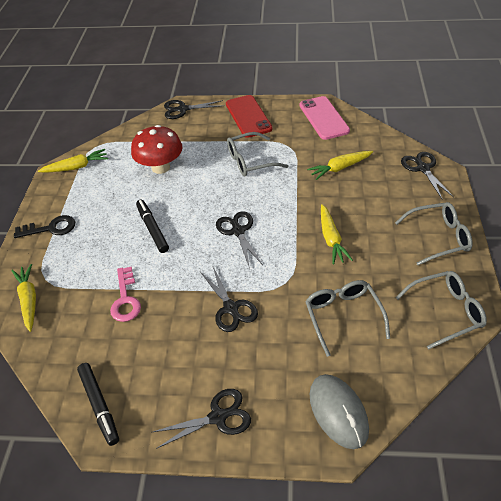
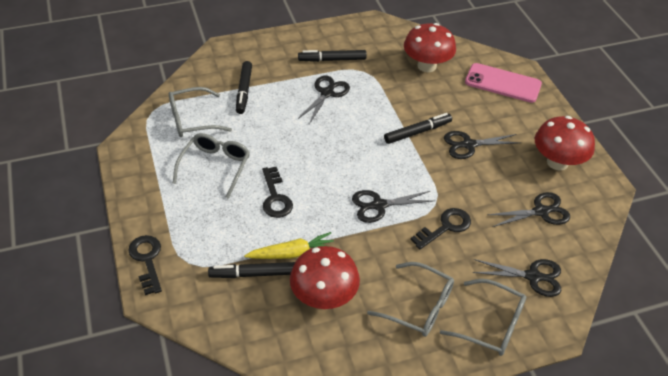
black key: [14,215,75,238] = 1 -> [128,235,162,295] [262,167,293,218] [410,208,471,249] = 3
black marker: [77,363,119,446] [136,200,169,253] = 2 -> [208,262,295,278] [236,61,252,114] [298,50,367,62] [384,113,452,144] = 4
grey mouse: [310,374,369,449] = 1 -> none = 0
pink key: [110,267,141,322] = 1 -> none = 0
red mushroom: [131,125,183,174] = 1 -> [290,246,360,309] [404,23,456,72] [535,116,595,170] = 3
red phone: [226,95,273,138] = 1 -> none = 0
yellow carrot: [11,264,36,332] [38,149,108,173] [307,151,373,180] [321,204,353,264] = 4 -> [244,232,334,259] = 1

